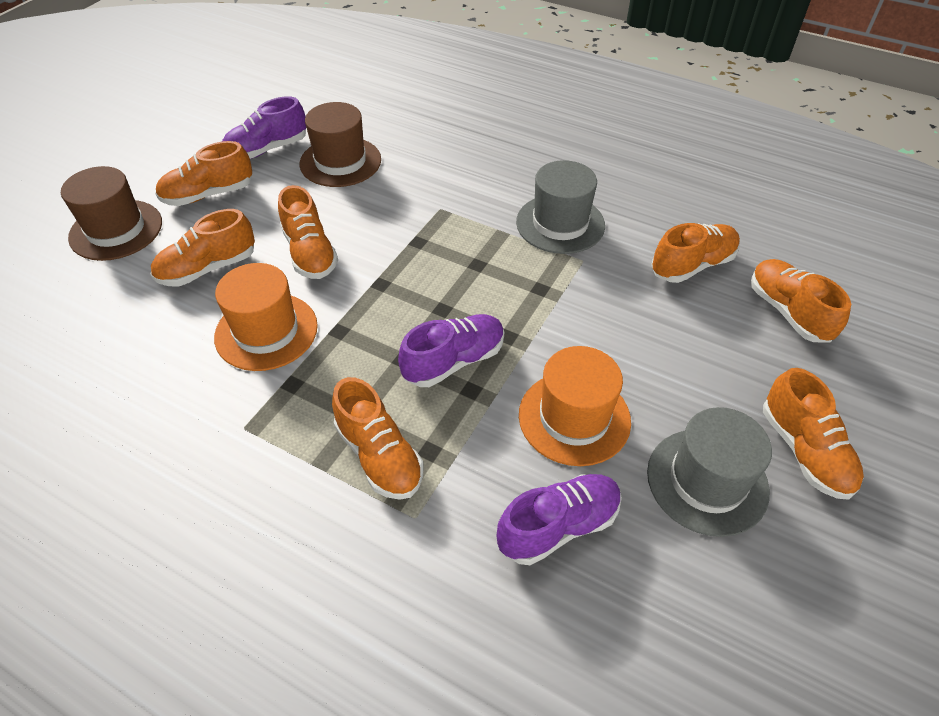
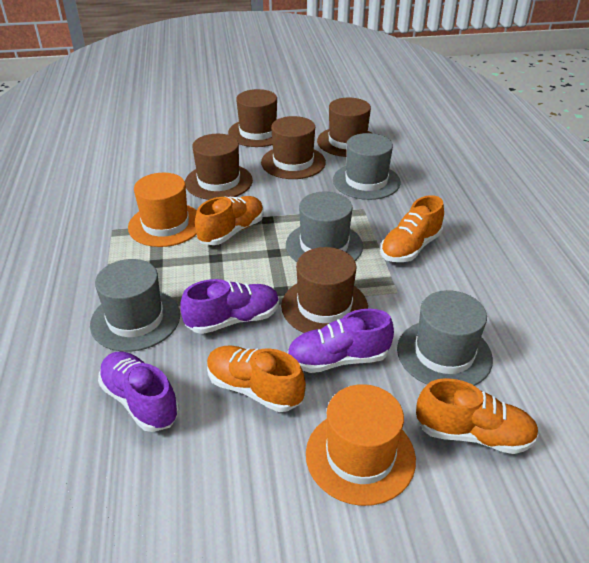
brown hat: [61,166,162,261] [300,102,381,187] = 2 -> [185,134,253,200] [228,89,277,147] [261,116,326,179] [281,247,368,333] [317,98,372,157] = 5
grey hat: [516,160,605,254] [647,407,772,537] = 2 -> [90,259,180,352] [286,192,363,262] [333,133,400,200] [397,290,493,386] = 4
orange shoe: [150,209,255,287] [155,141,252,206] [278,185,338,279] [332,377,424,500] [651,223,740,283] [751,259,851,342] [763,368,864,500] = 7 -> [195,196,264,245] [207,346,306,412] [380,195,444,262] [416,378,539,454] = 4

